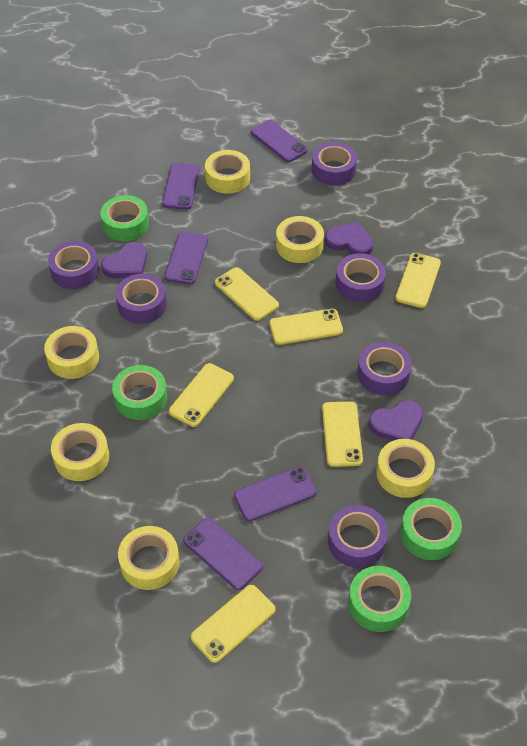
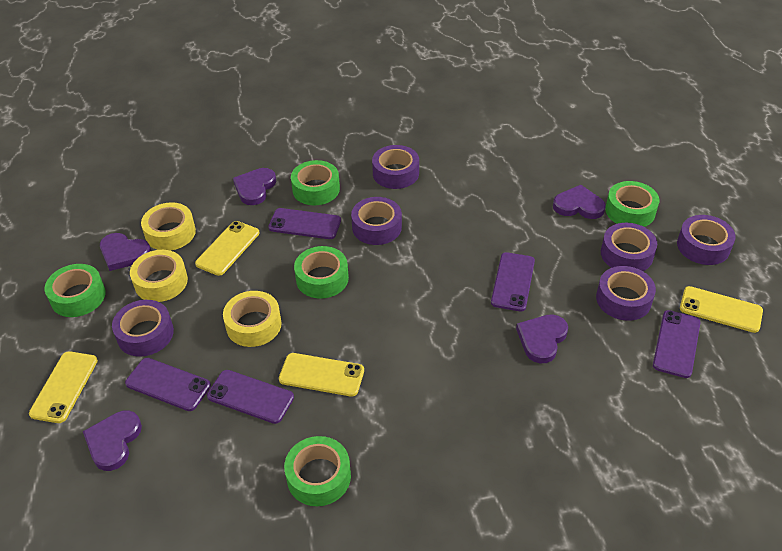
green tape: [101,195,149,241] [112,365,167,420] [348,566,411,632] [400,498,462,560] = 4 -> [45,264,106,317] [284,436,351,506] [291,160,340,205] [294,246,349,299] [605,181,659,227] = 5
purple heart: [101,242,147,278] [325,221,373,255] [369,400,423,441] = 3 -> [83,411,142,471] [100,233,151,271] [233,168,276,205] [516,314,568,363] [553,185,606,219] = 5
yellow phone: [169,363,234,427] [191,585,276,663] [215,267,279,321] [269,309,343,345] [322,401,363,467] [395,253,441,308] = 6 -> [29,351,98,423] [195,221,259,276] [279,353,364,397] [680,286,763,333] = 4
yellow tape: [44,326,99,379] [51,423,109,481] [118,526,179,590] [205,150,250,194] [276,216,324,263] [376,439,435,498] = 6 -> [130,250,188,302] [141,202,196,251] [223,291,282,347] = 3

